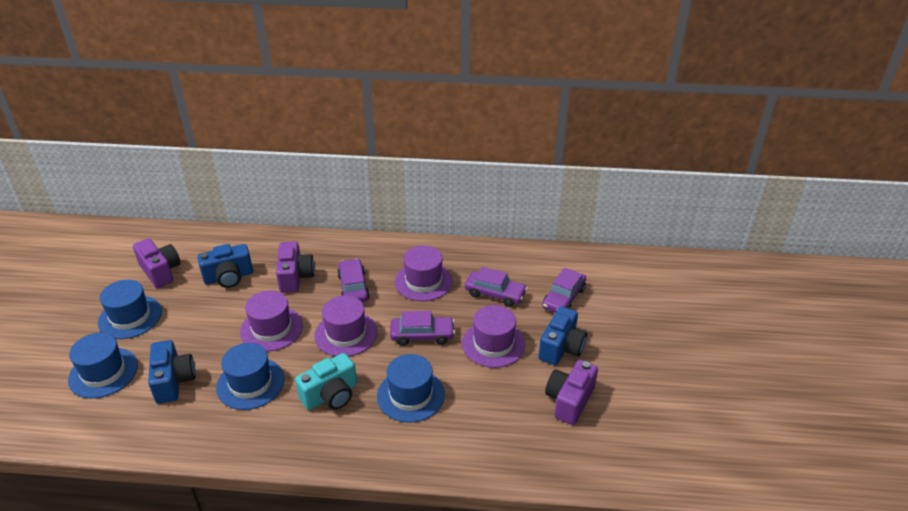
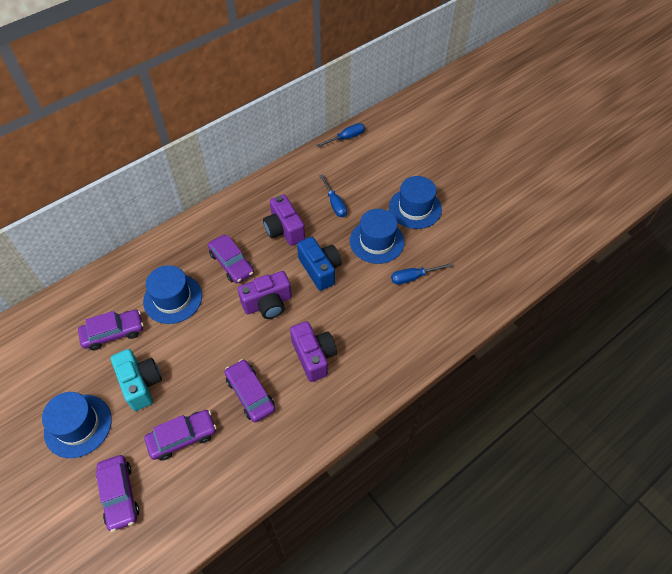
blue camera: [148,340,196,404] [197,244,253,288] [538,306,587,365] = 3 -> [297,237,342,291] = 1
blue screwdriver: none = 0 -> [316,123,365,147] [319,174,347,217] [391,263,452,285] = 3
purple car: [337,259,370,302] [390,311,455,346] [465,267,528,307] [542,268,586,313] = 4 -> [78,310,144,350] [96,455,139,532] [144,410,217,460] [208,235,254,283] [225,359,275,423] = 5
purple hat: [240,291,303,352] [314,295,377,357] [395,246,453,301] [462,305,525,368] = 4 -> none = 0

